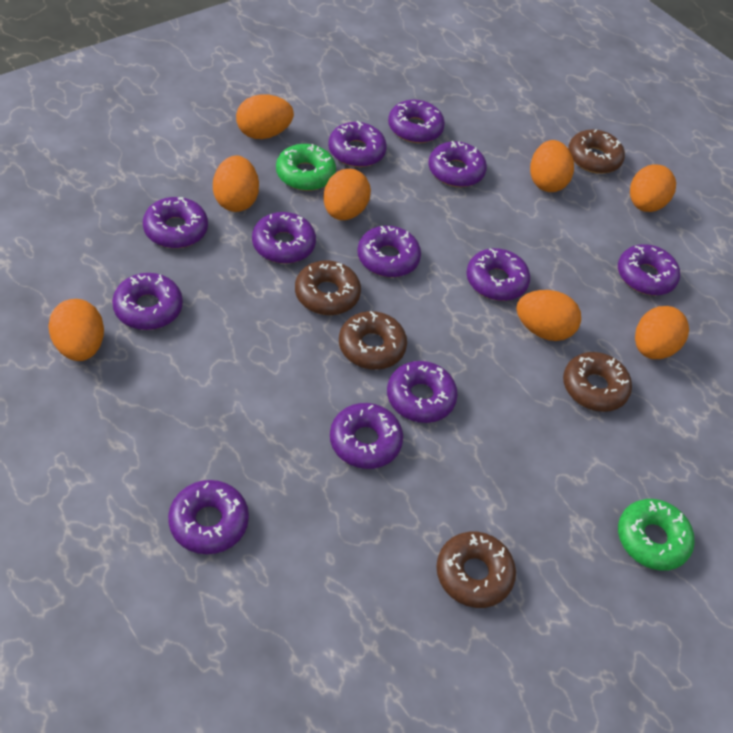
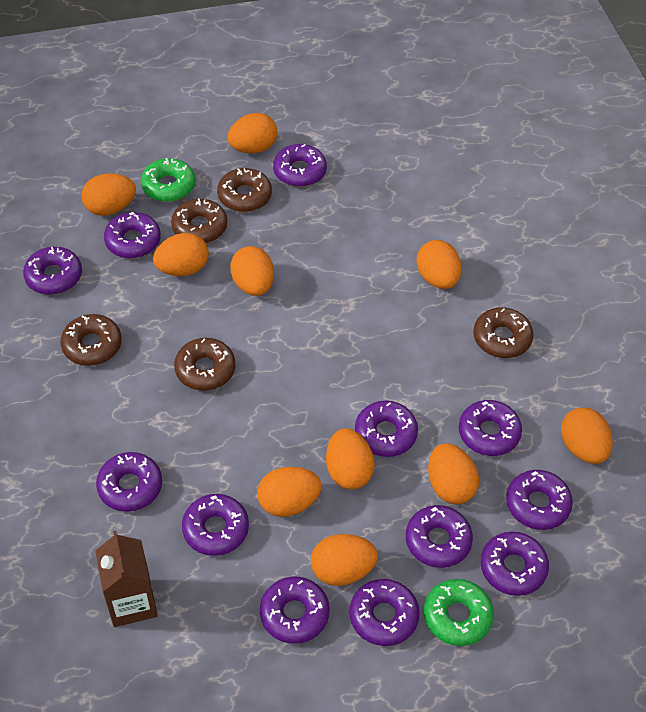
brown carton: none = 0 -> [95,531,158,627] = 1
orange egg: [48,299,104,361] [213,155,259,212] [236,94,294,139] [323,169,371,220] [516,290,581,341] [530,140,574,192] [630,164,676,212] [635,306,689,359] = 8 -> [81,173,136,216] [153,233,209,276] [227,113,277,153] [230,246,274,296] [257,467,322,517] [311,534,378,586] [326,428,374,489] [416,240,462,289] [428,443,479,504] [561,408,613,464] = 10

